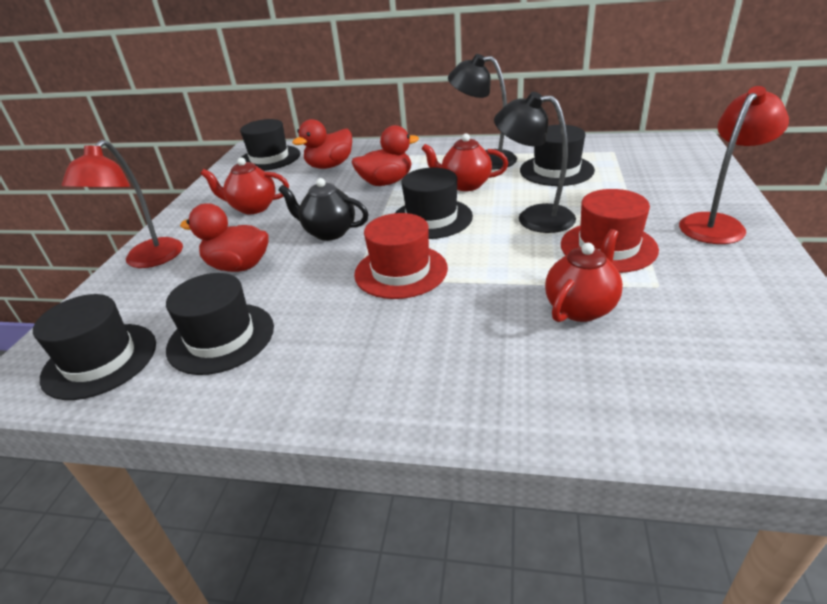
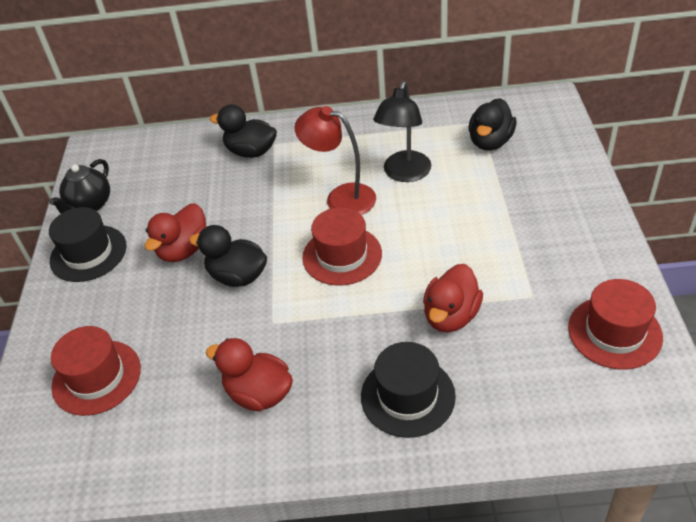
black duck: none = 0 -> [189,225,267,287] [210,104,277,158] [469,98,516,151] = 3
black hat: [33,294,156,400] [166,273,274,375] [240,119,300,171] [395,168,473,239] [520,125,595,186] = 5 -> [49,207,126,282] [361,342,456,438] = 2
black lamp: [448,54,517,170] [494,92,576,233] = 2 -> [373,81,431,182] = 1
red hat: [354,213,448,299] [561,189,659,273] = 2 -> [51,326,141,416] [302,207,382,286] [568,279,663,370] = 3
red lamp: [62,140,183,268] [679,86,789,244] = 2 -> [294,106,376,215] = 1
red teapot: [201,158,289,214] [421,134,508,191] [545,229,623,322] = 3 -> none = 0

